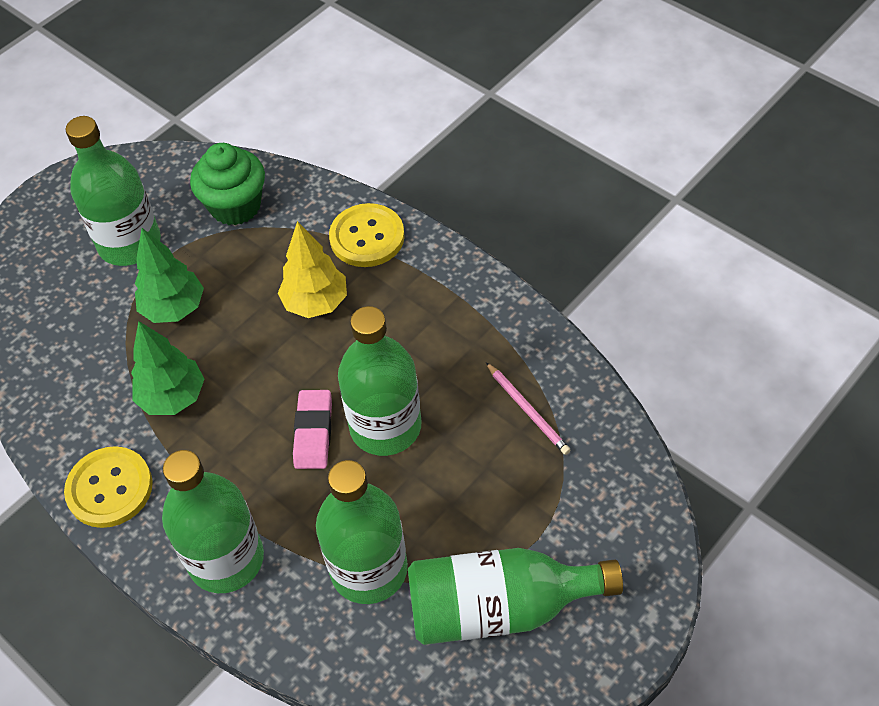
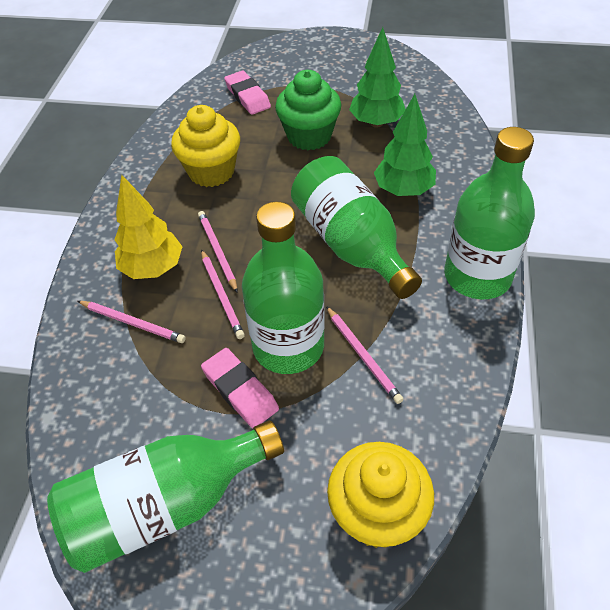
green bottle: [66,116,161,266] [162,450,264,593] [316,460,408,604] [338,306,422,456] [408,548,623,645] = 5 -> [47,420,284,573] [242,202,325,374] [291,156,422,299] [444,127,535,299] = 4
pink eraser: [293,390,332,469] = 1 -> [201,348,279,428] [224,71,271,115] = 2
pink pencil: [486,362,570,455] = 1 -> [78,301,186,343] [198,211,238,293] [201,249,245,339] [326,306,404,404] = 4
yellow button: [64,446,153,528] [329,203,405,267] = 2 -> none = 0
yellow cupcake: none = 0 -> [171,105,240,187] [327,442,434,548] = 2

